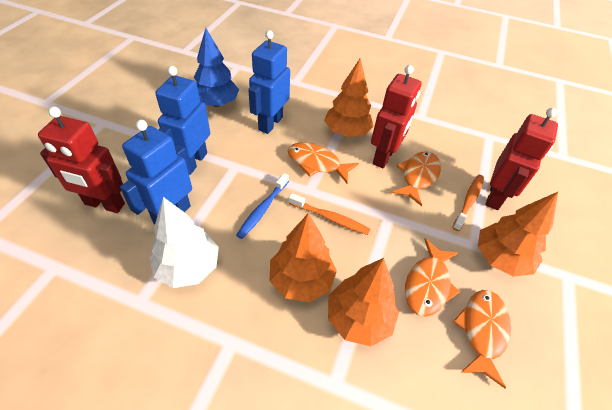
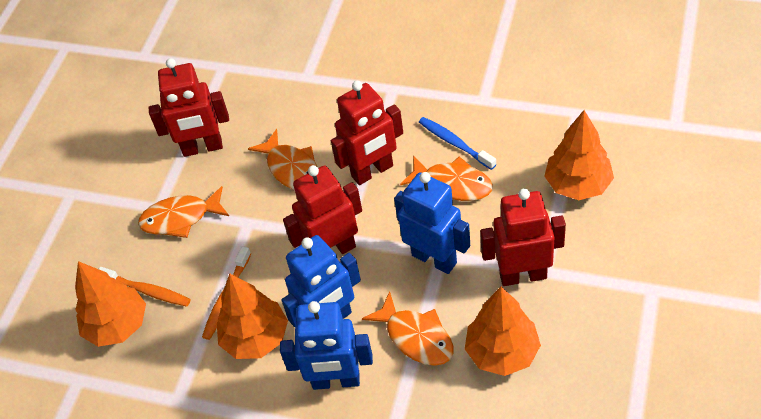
blue tree: [193,28,239,107] = 1 -> none = 0
red robot: [38,106,125,213] [371,65,421,168] [485,107,558,210] = 3 -> [148,58,229,157] [283,165,362,254] [331,81,403,185] [480,188,566,286] = 4
white tree: [149,197,219,288] = 1 -> none = 0

